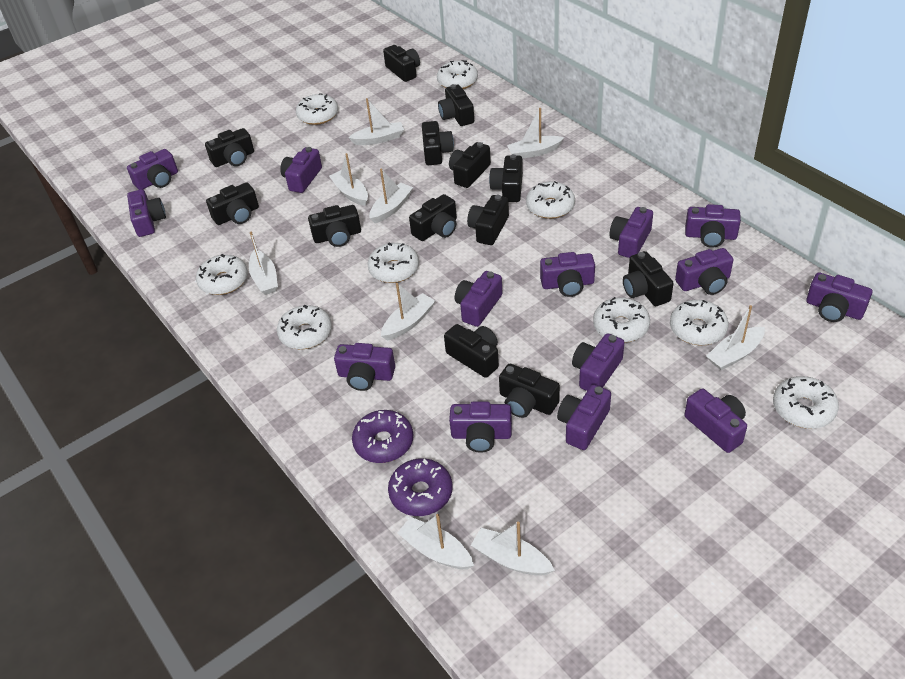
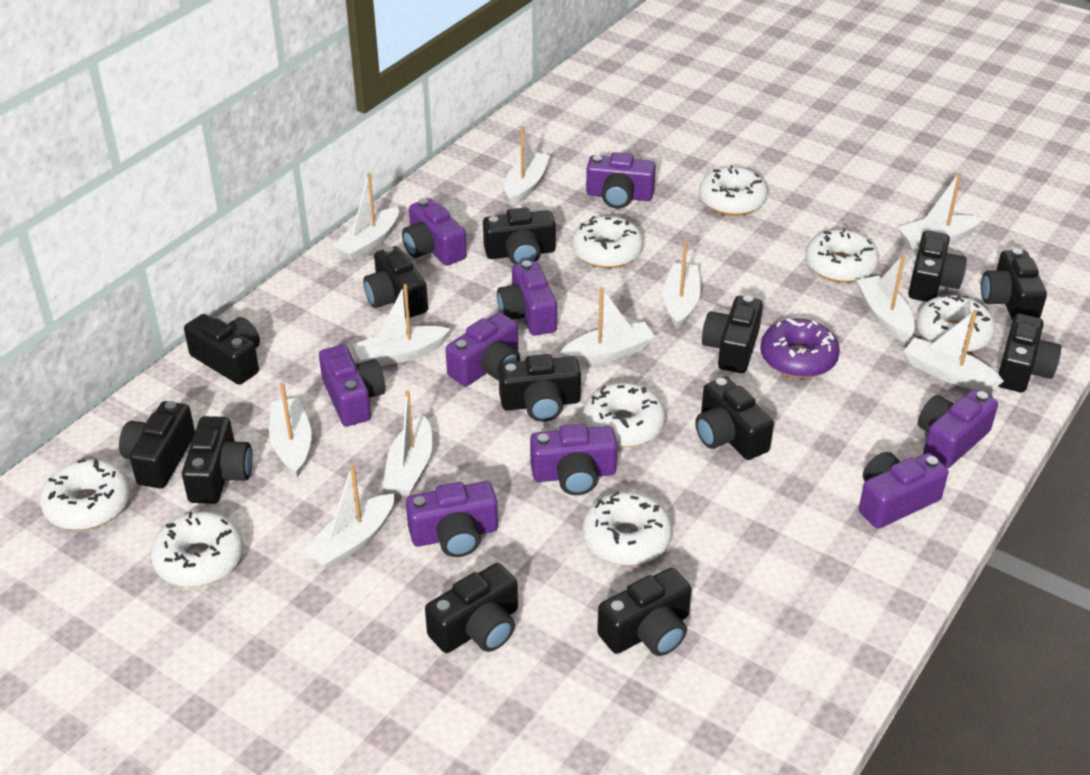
purple camera: [127,149,178,190] [127,189,166,237] [280,147,322,193] [334,343,395,391] [449,402,512,453] [455,271,502,327] [540,252,595,297] [557,385,611,450] [572,333,624,391] [609,207,653,258] [675,248,733,295] [684,388,747,453] [685,204,741,248] [806,272,872,322] = 14 -> [319,345,386,426] [402,198,467,266] [406,481,498,557] [446,312,520,386] [497,260,557,336] [530,424,617,495] [586,152,656,208] [859,452,948,529] [918,389,998,468] = 9
purple donut: [352,410,413,463] [388,458,453,516] = 2 -> [760,318,840,378] = 1
white boat: [249,231,278,295] [329,153,368,206] [348,98,404,145] [369,168,413,223] [381,283,435,341] [398,514,474,569] [471,522,555,576] [507,108,564,159] [706,305,765,370] = 9 -> [269,383,312,477] [302,465,395,569] [332,173,399,261] [353,284,450,366] [383,390,433,496] [505,126,550,206] [560,288,655,365] [663,242,701,329] [857,255,915,342] [898,172,983,249] [904,310,1004,391] = 11
white donut: [196,254,248,295] [277,304,332,349] [296,93,338,125] [367,242,419,283] [437,60,478,89] [526,181,575,219] [593,297,650,343] [670,300,729,345] [773,376,839,429] = 9 -> [40,458,131,530] [150,512,244,587] [572,216,643,268] [583,383,665,447] [583,491,672,566] [699,165,768,216] [805,228,879,283] [916,293,996,352] = 8

